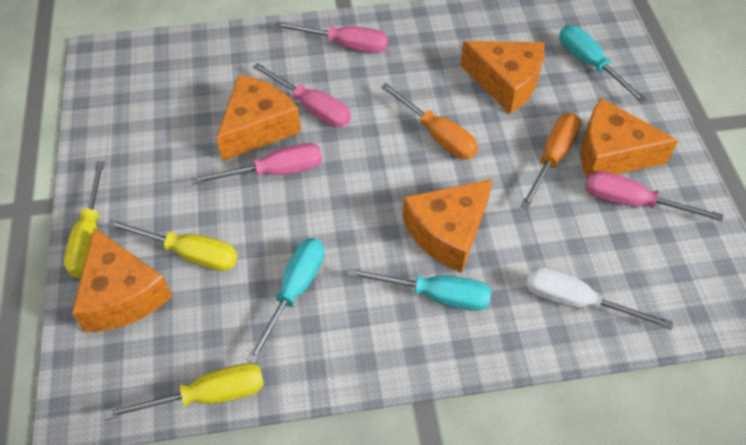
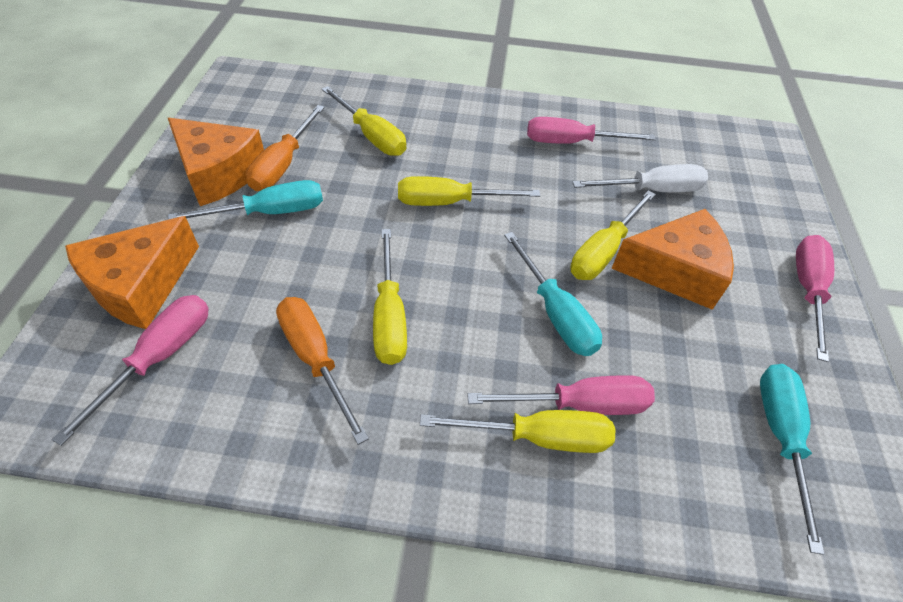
orange cheese: [72,227,172,332] [217,75,301,161] [403,179,493,273] [460,41,545,114] [581,98,679,180] = 5 -> [65,216,199,329] [168,118,264,206] [611,209,734,310] = 3
yellow screwdriver: [64,161,105,278] [104,363,264,420] [107,219,238,271] = 3 -> [322,86,406,156] [373,229,407,365] [398,176,540,206] [420,410,615,453] [570,190,656,280] = 5

